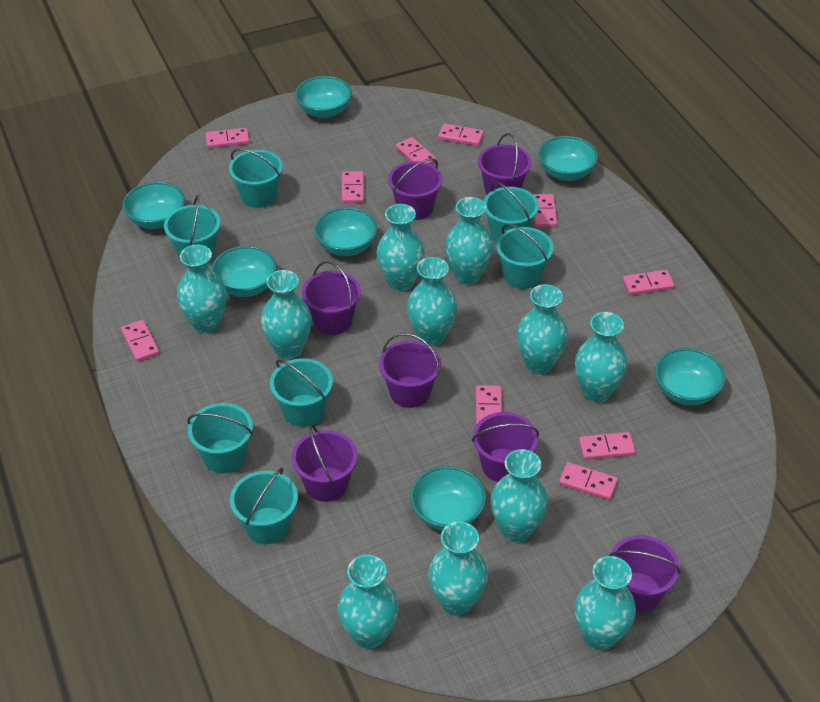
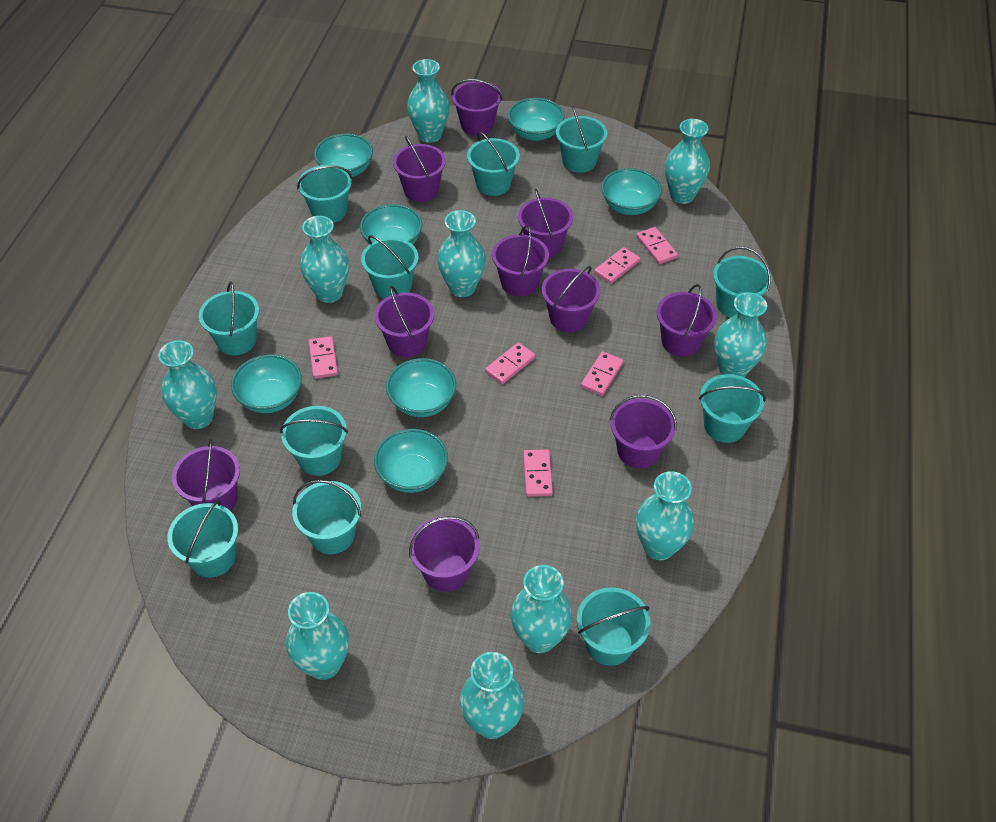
pink domino: [121,320,159,362] [205,128,249,148] [342,171,364,203] [396,137,437,164] [438,123,484,146] [476,385,502,425] [533,194,557,227] [559,462,618,500] [579,432,635,460] [623,270,674,295] = 10 -> [309,336,338,379] [485,342,535,384] [523,449,553,497] [581,351,624,396] [594,247,640,284] [636,227,678,264] = 6
purple bucket: [291,424,358,502] [302,261,361,335] [379,333,441,408] [388,158,442,220] [472,412,539,482] [478,133,531,195] [609,535,681,612] = 7 -> [172,439,240,511] [374,286,434,357] [393,136,446,202] [409,516,479,592] [451,79,502,136] [492,225,549,297] [518,189,573,257] [542,266,600,332] [610,395,677,468] [657,284,717,357] = 10
turquoise bucket: [164,195,221,261] [187,403,253,473] [229,148,283,208] [230,468,298,544] [270,358,333,427] [484,182,539,243] [496,224,554,289] = 7 -> [167,500,238,578] [199,281,259,355] [280,406,348,476] [292,480,361,554] [297,165,352,223] [361,235,419,299] [467,131,520,196] [556,106,607,173] [577,587,651,666] [699,374,766,443] [713,247,772,318] = 11
turquoise vase: [177,245,227,333] [261,270,312,359] [338,555,399,649] [377,204,425,291] [407,257,457,346] [428,522,488,616] [445,197,493,284] [491,449,548,542] [517,284,568,374] [575,312,627,402] [575,556,636,650] = 11 -> [158,340,217,429] [286,592,349,680] [300,216,349,303] [407,59,450,143] [437,210,486,297] [460,652,525,739] [511,565,572,653] [636,471,694,560] [665,119,710,204] [714,292,767,377] = 10

